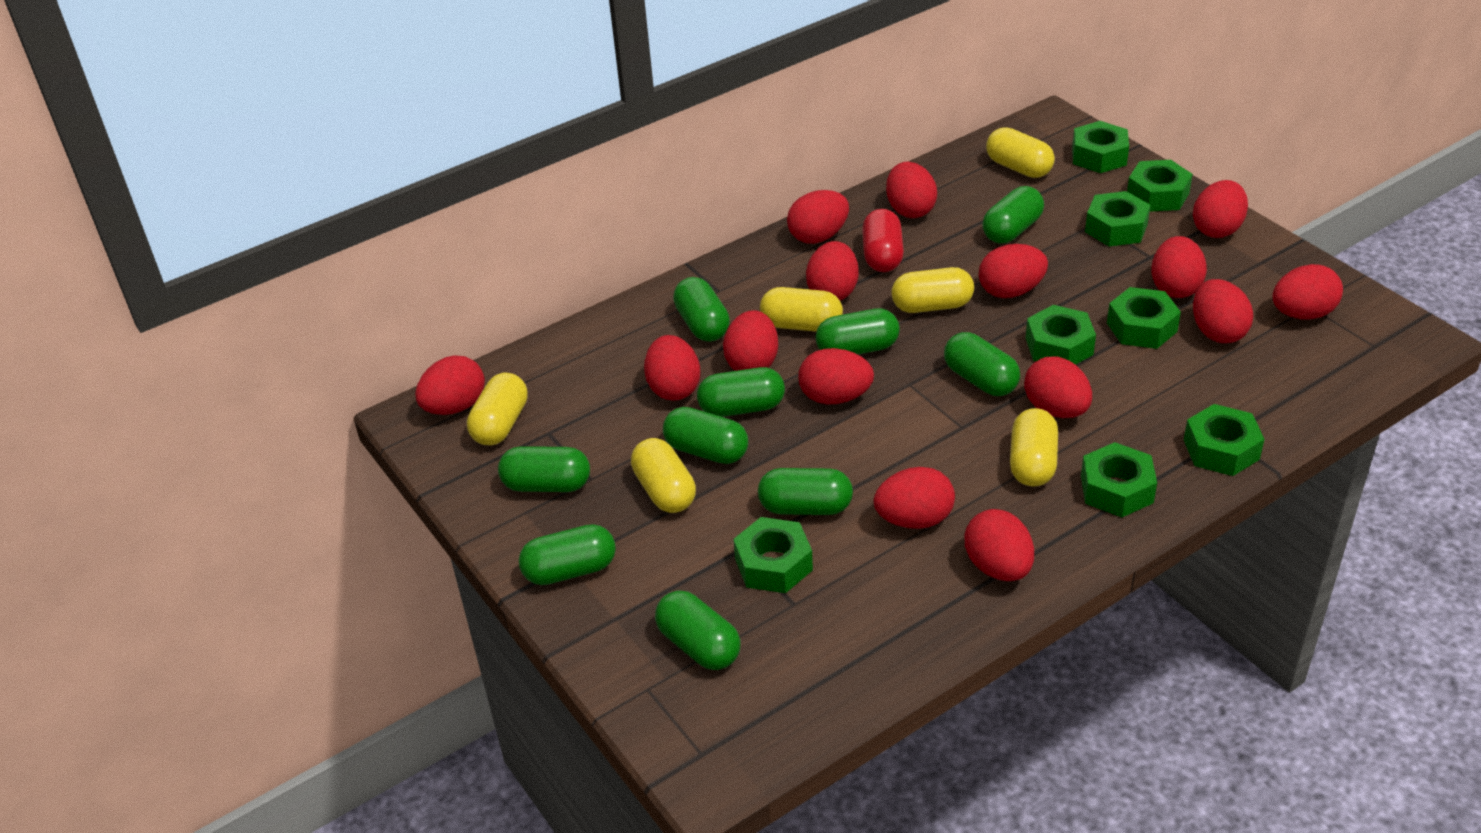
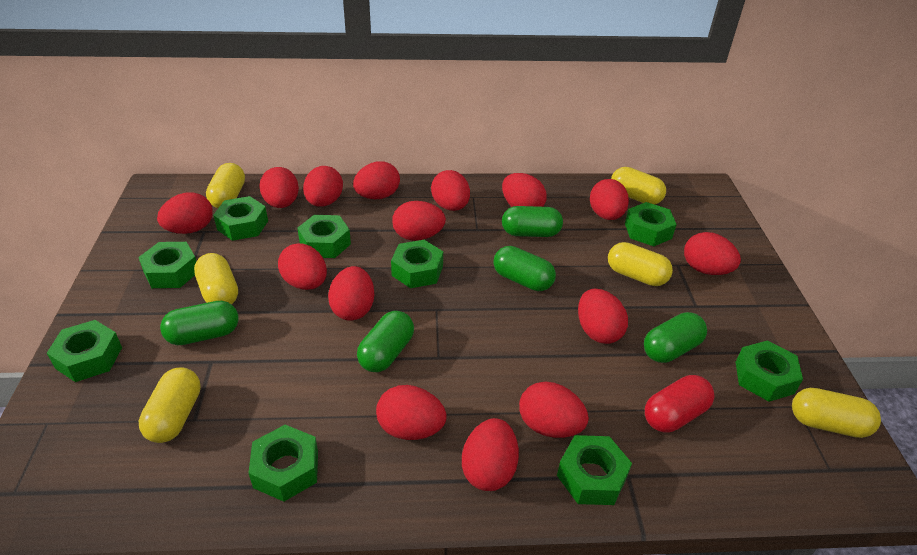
green capsule: [498,446,590,492] [519,524,616,585] [655,590,741,670] [663,407,748,464] [673,277,730,342] [697,367,785,417] [758,468,853,515] [816,308,900,354] [944,332,1020,396] [982,186,1044,244] = 10 -> [160,301,239,345] [357,311,414,372] [493,246,556,291] [502,206,563,237] [644,312,707,363] = 5
green nut: [733,517,813,593] [1026,305,1096,365] [1072,121,1129,173] [1081,442,1157,517] [1085,191,1150,246] [1107,287,1181,349] [1127,160,1193,212] [1184,404,1265,476] = 8 -> [47,320,122,382] [138,242,196,288] [213,196,268,241] [249,425,318,502] [297,215,351,258] [391,240,443,288] [557,435,632,505] [625,202,677,246] [736,340,803,402] = 9

